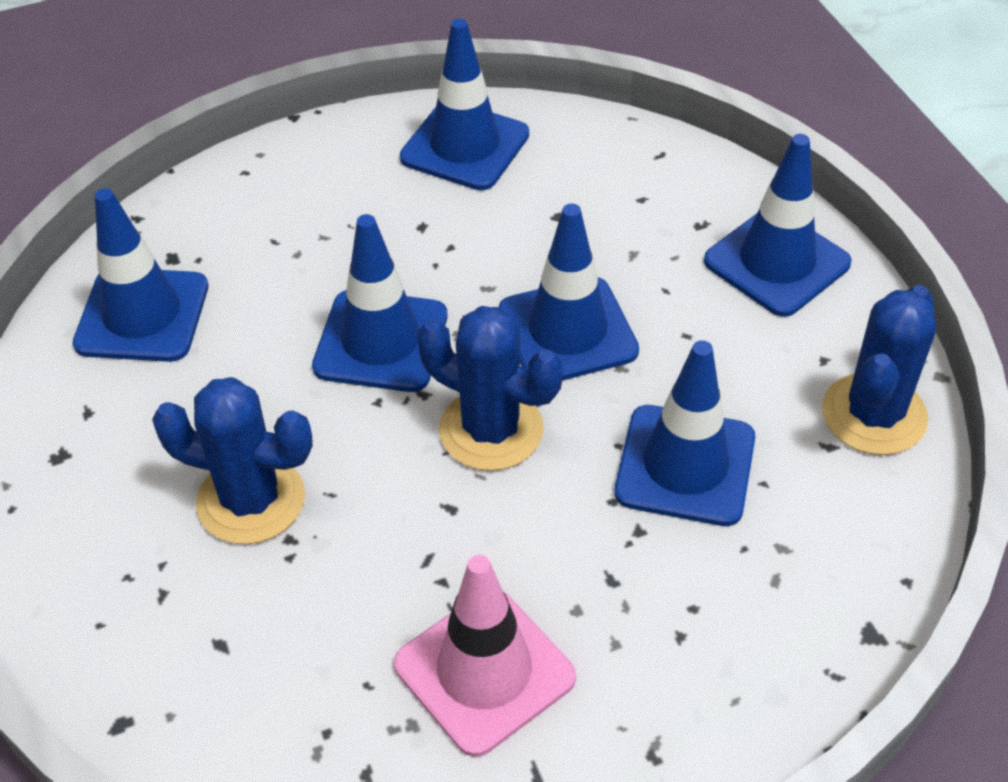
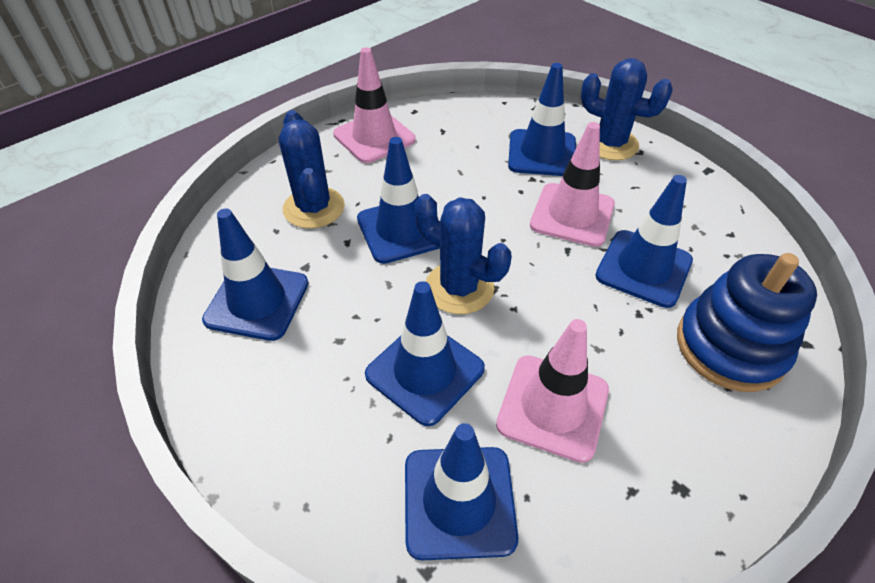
blue stacking toy: none = 0 -> [677,253,817,392] = 1
pink traffic cone: [394,555,576,757] = 1 -> [333,47,416,163] [496,319,609,463] [530,122,615,247] = 3

